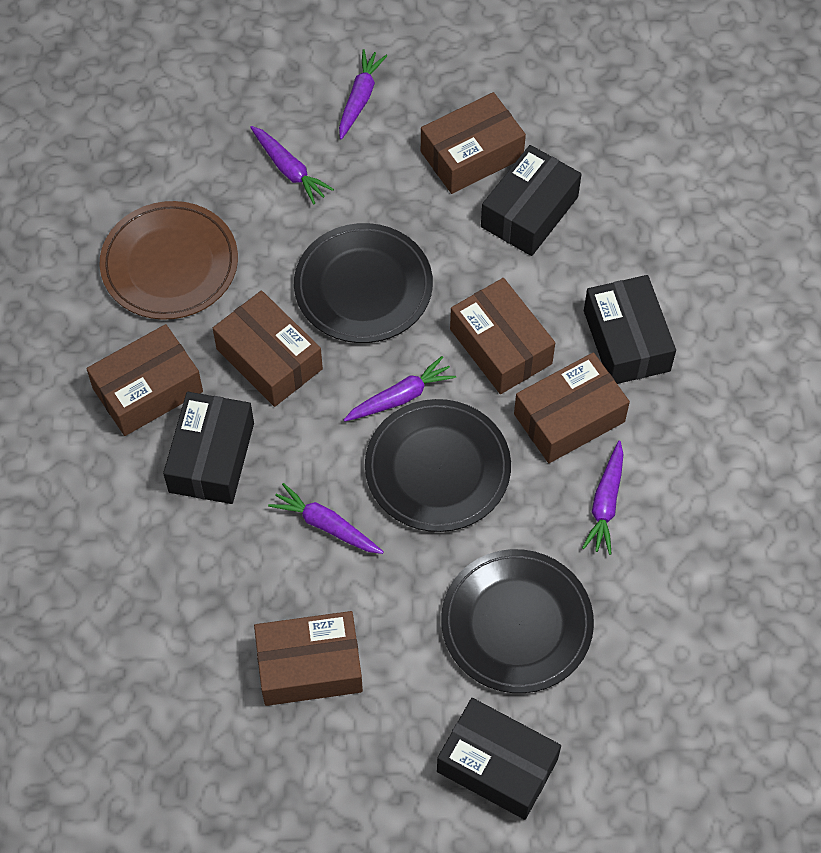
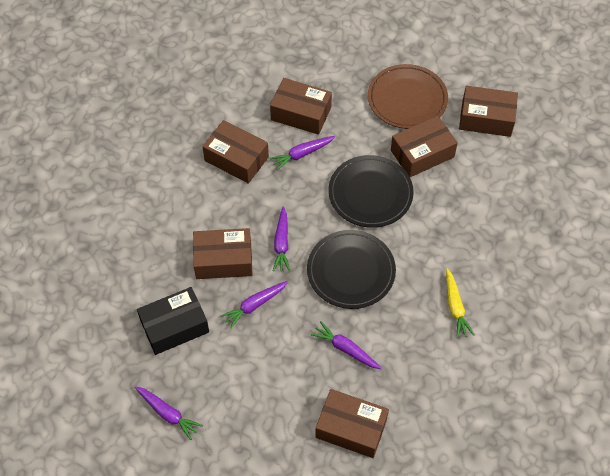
black box: [163,392,254,504] [437,698,561,820] [481,145,581,256] [584,275,676,384] = 4 -> [137,287,209,355] = 1
black plate: [294,223,433,343] [365,399,511,532] [441,549,594,693] = 3 -> [307,230,396,309] [328,155,414,228] = 2
yellow carrot: none = 0 -> [446,268,474,338] = 1

